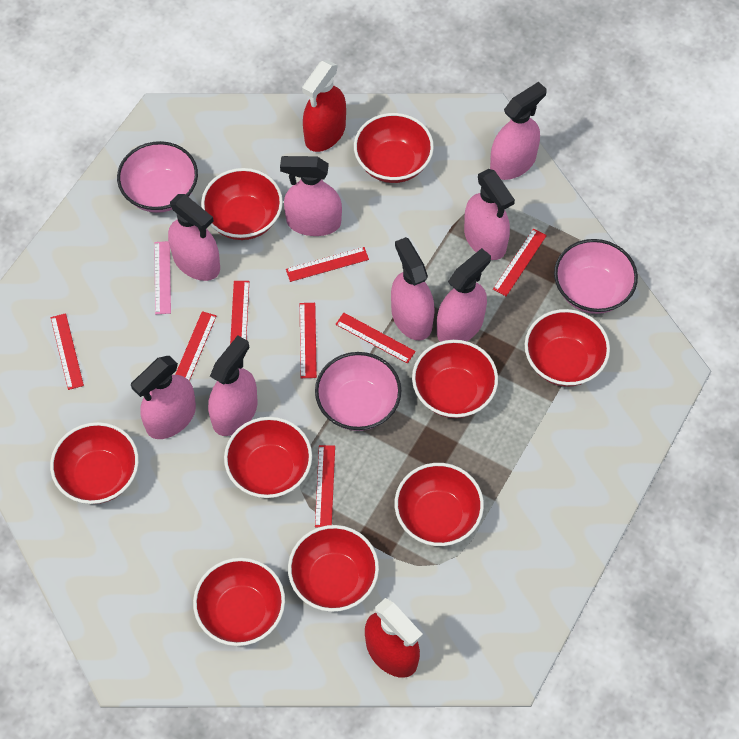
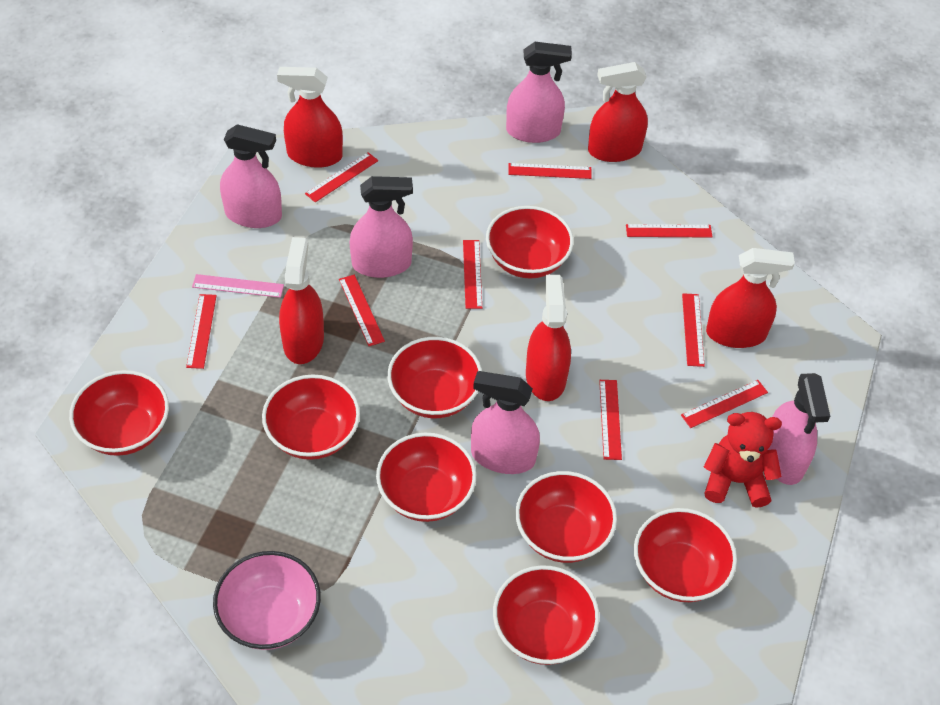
pink bowl: [117,141,198,213] [315,352,402,431] [554,239,638,314] = 3 -> [213,551,321,650] = 1
pink spray bottle: [131,356,196,439] [168,194,220,281] [208,336,257,436] [280,156,342,236] [391,237,435,340] [437,248,491,342] [464,169,515,260] [490,82,547,180] = 8 -> [220,124,282,228] [350,176,413,278] [471,371,540,474] [506,42,572,143] [768,373,830,485] = 5
red bowl: [50,422,139,504] [193,558,285,646] [201,168,283,240] [224,417,312,498] [288,525,379,612] [354,113,434,183] [395,463,484,546] [412,340,498,418] [525,309,610,387] = 9 -> [69,370,169,456] [262,374,360,460] [376,433,476,522] [387,337,482,418] [486,206,574,279] [493,565,599,665] [515,471,617,563] [634,508,737,602] = 8
red ruler: [51,313,84,390] [175,311,216,381] [230,281,249,344] [286,247,369,282] [300,303,317,378] [315,445,335,527] [335,313,416,364] [493,229,547,296] = 8 -> [186,294,217,369] [305,152,378,202] [339,275,385,346] [463,240,482,309] [508,163,592,179] [599,380,622,460] [626,224,713,238] [681,380,768,428] [682,293,705,367] = 9
red spray bottle: [302,60,346,152] [365,598,423,678] = 2 -> [277,67,343,168] [279,237,324,364] [526,275,571,401] [588,62,648,162] [706,248,795,348] = 5
red teddy bear: none = 0 -> [704,412,782,508] = 1

